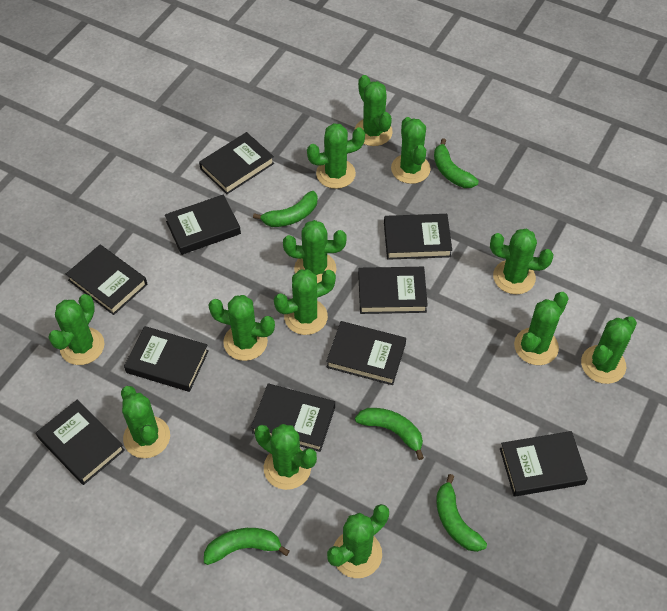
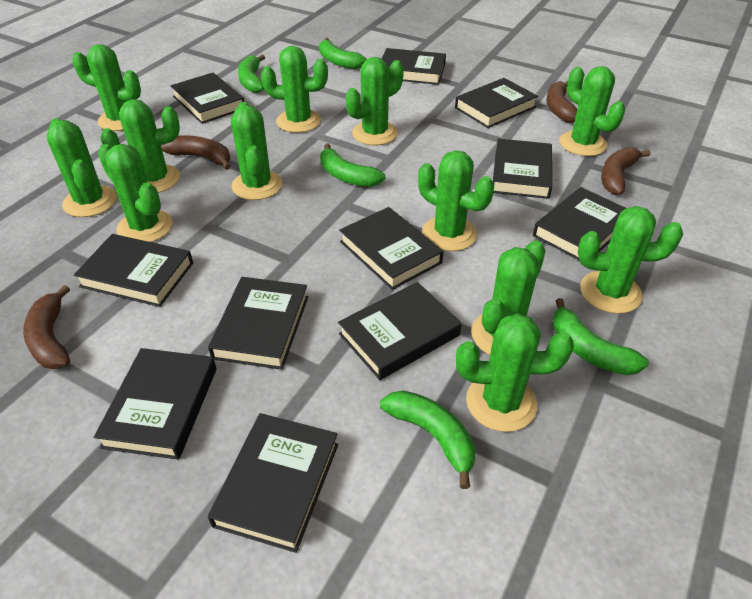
black book: [36,400,125,485] [66,245,147,315] [124,326,209,392] [165,194,241,255] [199,132,274,194] [251,384,335,452] [326,321,406,385] [358,267,428,314] [384,214,452,260] [500,431,588,497] = 10 -> [74,234,193,307] [94,348,216,460] [171,73,244,124] [208,277,308,370] [208,413,338,553] [338,282,462,380] [339,207,444,290] [382,48,446,85] [455,78,538,128] [493,138,552,199] [533,187,626,261] = 11
brown banana: none = 0 -> [23,285,70,369] [161,135,231,170] [546,81,577,123] [601,147,650,195] = 4
green cactus: [48,294,104,365] [121,386,170,458] [208,295,275,361] [255,424,317,490] [274,269,336,335] [283,220,347,283] [307,123,365,189] [327,504,389,578] [354,75,393,146] [391,117,430,184] [490,229,554,294] [514,292,569,365] [581,316,637,384] = 13 -> [47,119,117,217] [72,44,141,131] [98,144,173,242] [101,99,180,193] [231,102,283,200] [261,46,328,133] [346,57,404,145] [418,150,494,251] [456,313,574,432] [471,240,546,355] [560,66,625,156] [578,206,683,314] = 12

